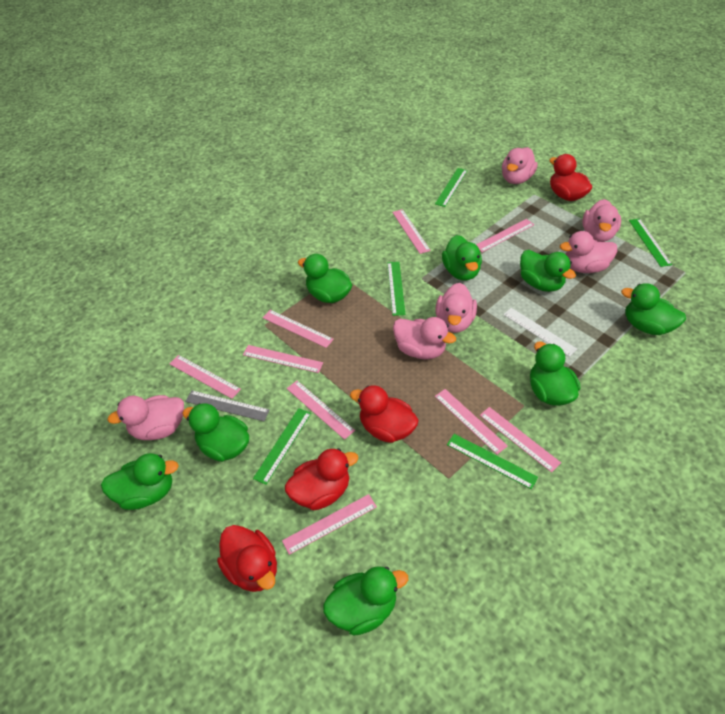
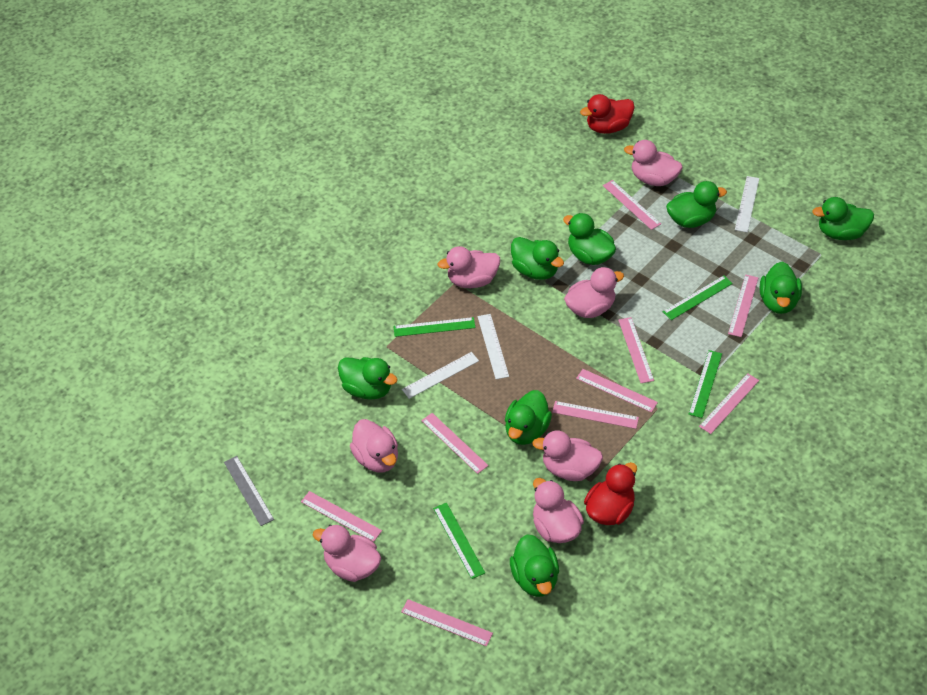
green ruler: [253,408,311,485] [387,262,406,316] [435,168,468,207] [447,434,538,489] [629,219,672,267] = 5 -> [393,317,475,337] [433,503,485,579] [663,275,733,320] [689,350,722,418] = 4
pink duck: [107,395,184,440] [393,317,456,359] [435,283,477,333] [502,147,538,184] [560,231,617,273] [582,199,621,242] = 6 -> [313,525,381,582] [350,419,398,473] [437,246,500,288] [532,430,603,481] [533,478,584,543] [564,267,624,318] [624,140,682,186] = 7
red duck: [217,525,277,592] [285,448,358,510] [350,385,419,443] [549,154,592,201] = 4 -> [580,94,635,134] [584,462,637,525] = 2
white ruler: [503,308,577,357] = 1 -> [402,352,479,399] [477,314,509,379] [735,176,759,232] = 3

